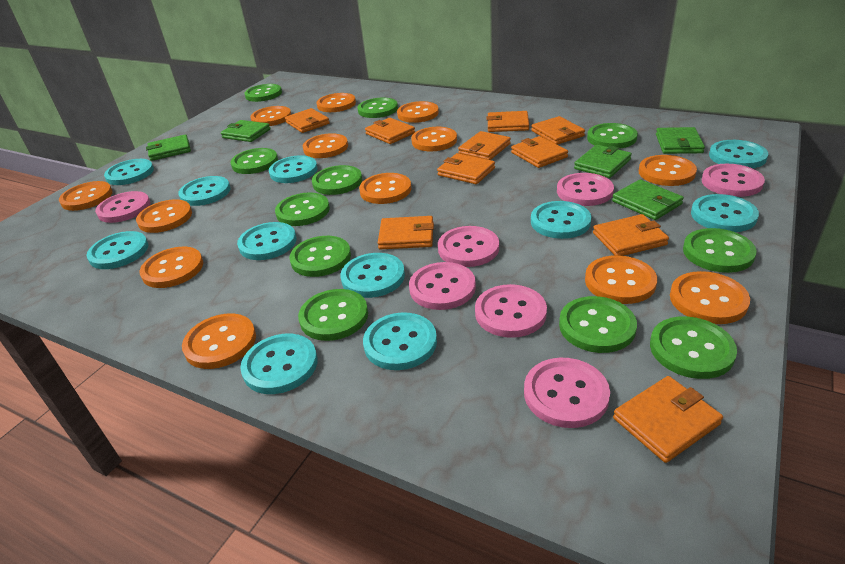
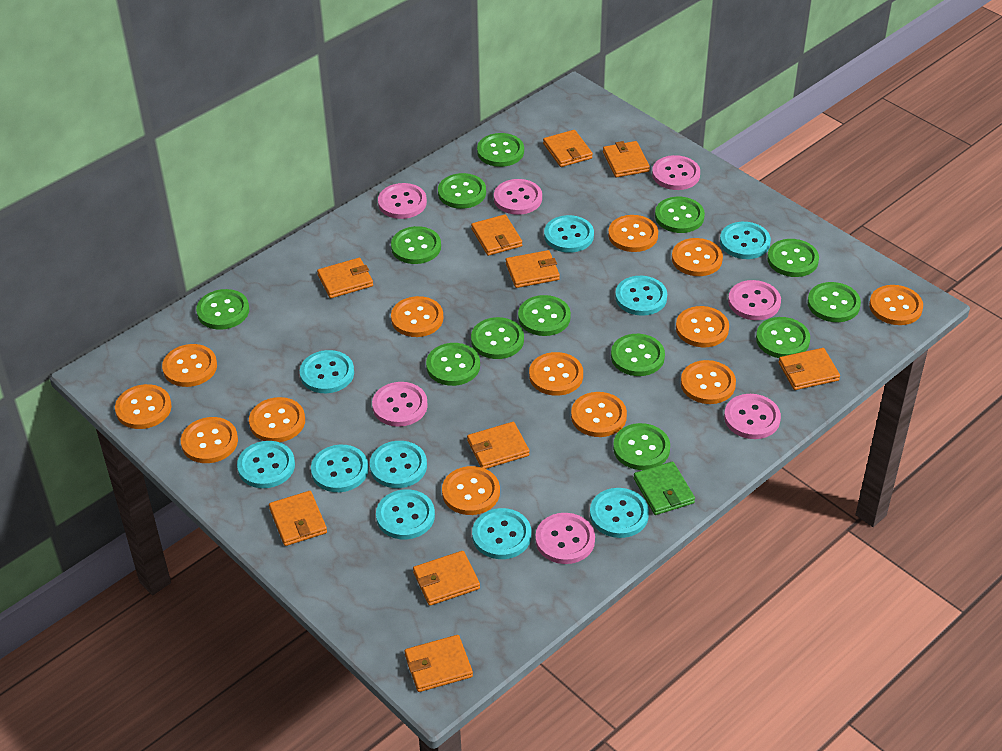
green button: [231,148,278,174] [244,84,282,102] [275,192,330,226] [289,236,351,277] [298,289,368,341] [312,165,362,195] [358,97,398,118] [559,296,637,353] [587,123,638,149] [650,316,737,379] [683,228,756,273] = 11 -> [196,289,249,330] [391,226,441,264] [426,343,480,386] [438,173,486,209] [471,317,524,359] [477,133,524,167] [518,295,571,336] [611,334,665,376] [613,423,670,470] [655,197,705,233] [756,317,810,358] [767,239,819,277] [807,282,861,322] = 13
green wallet: [146,134,191,161] [221,120,271,142] [574,145,632,178] [612,179,684,220] [656,127,705,154] = 5 -> [634,461,695,515] = 1
turquoise button: [86,231,148,269] [104,159,154,185] [178,176,230,206] [237,222,296,260] [240,334,318,394] [269,155,318,183] [341,253,405,298] [363,313,437,370] [531,201,591,239] [691,194,759,232] [709,140,769,168] = 11 -> [237,441,295,488] [300,350,354,393] [311,445,369,492] [370,441,427,488] [376,489,435,539] [472,508,531,559] [544,215,594,253] [590,488,649,538] [615,276,667,316] [720,222,771,259] = 10

